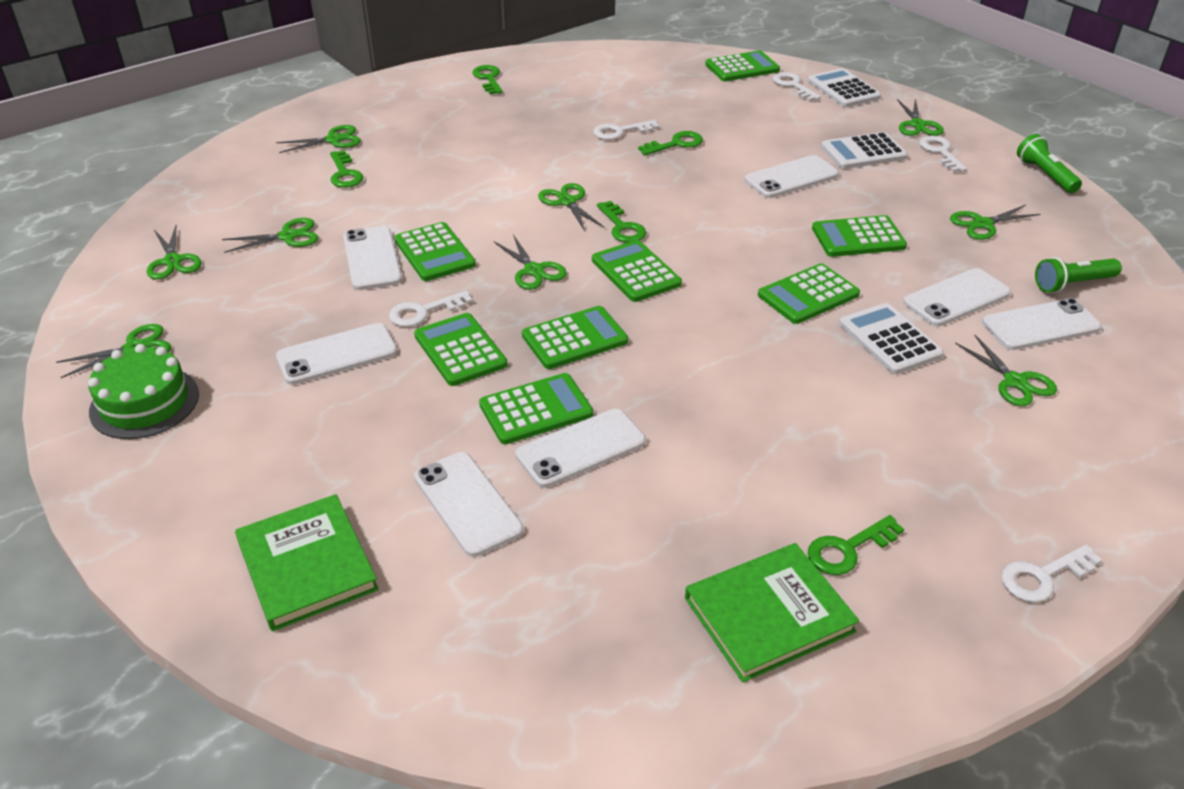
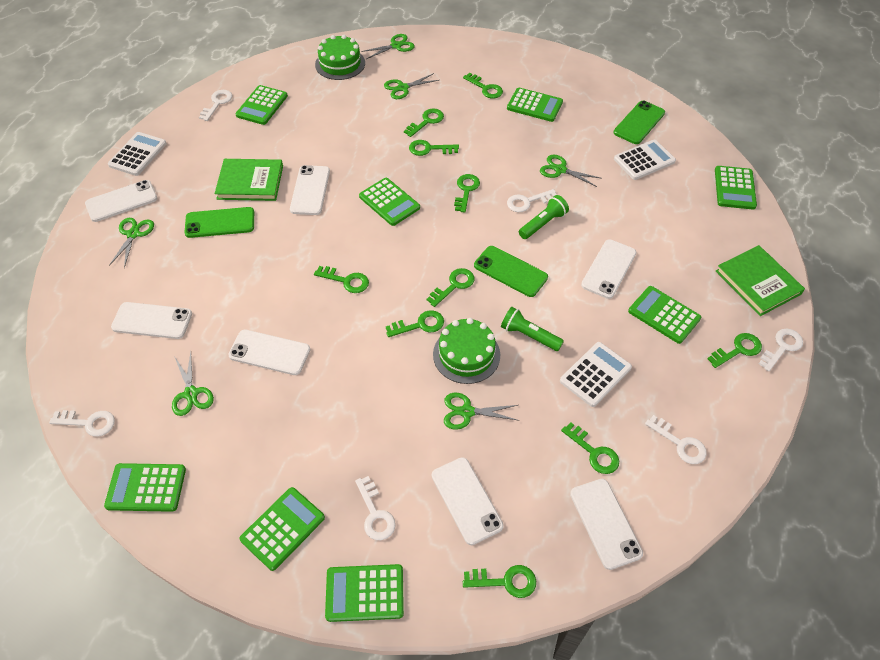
green cake: [88,344,199,439] = 1 -> [315,35,365,80] [433,318,500,384] = 2
green key: [330,150,364,188] [472,65,503,94] [597,201,647,243] [638,131,703,155] [808,515,904,575] = 5 -> [314,266,369,293] [386,310,444,337] [404,108,444,137] [409,140,459,156] [427,268,475,307] [454,174,480,213] [463,73,503,98] [463,565,536,598] [561,422,619,474] [707,333,762,368] = 10
green phone: none = 0 -> [184,207,254,238] [474,246,548,297] [613,101,665,144] = 3
green scissors: [56,324,171,378] [147,226,202,280] [222,218,318,253] [276,125,361,153] [494,234,567,290] [538,183,605,231] [897,98,944,136] [950,205,1040,240] [955,334,1057,406] = 9 -> [109,218,154,268] [172,352,214,416] [361,34,415,59] [384,73,439,99] [444,393,519,430] [540,155,600,187] = 6
white key: [389,290,473,327] [593,120,659,140] [773,72,821,101] [919,136,967,172] [1001,545,1102,602] = 5 -> [49,410,115,437] [199,90,232,121] [355,476,396,540] [507,189,556,212] [645,415,707,464] [759,329,803,372] = 6

